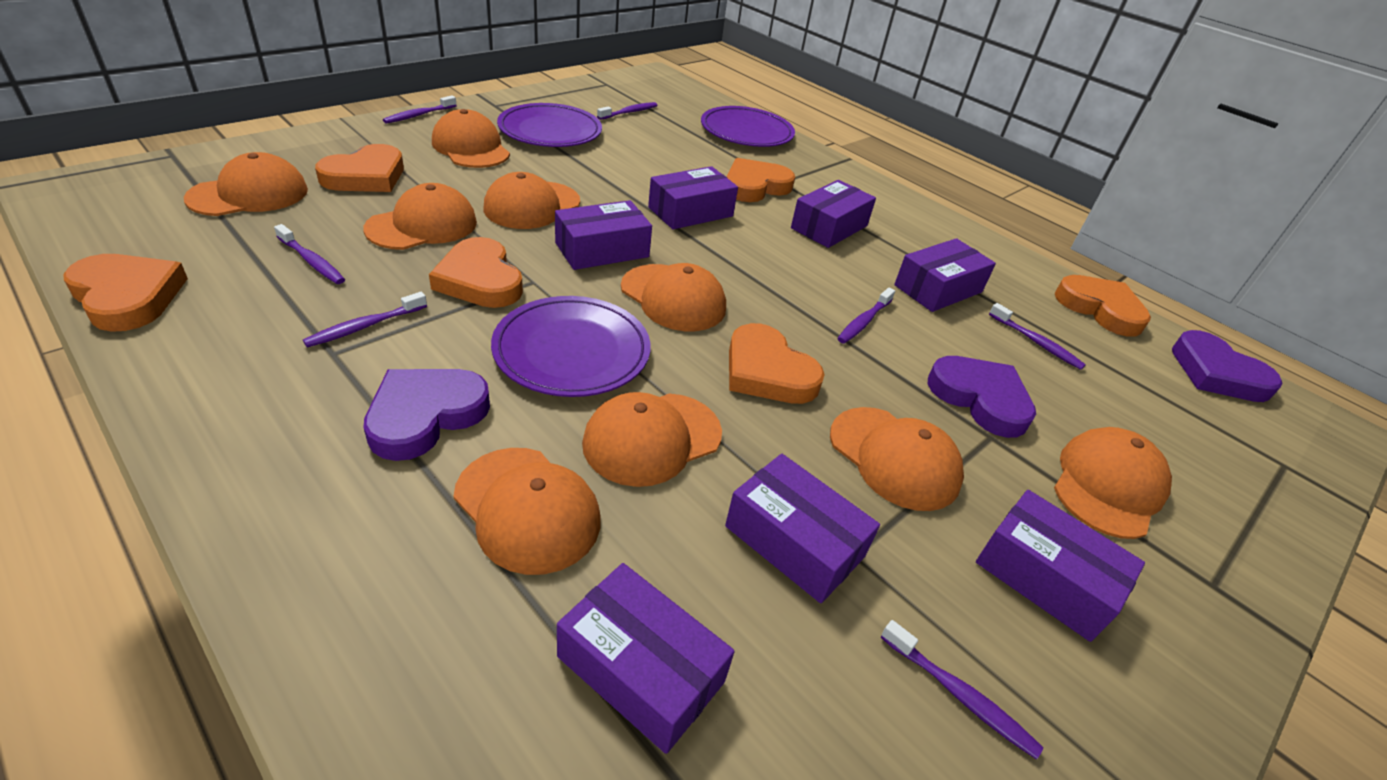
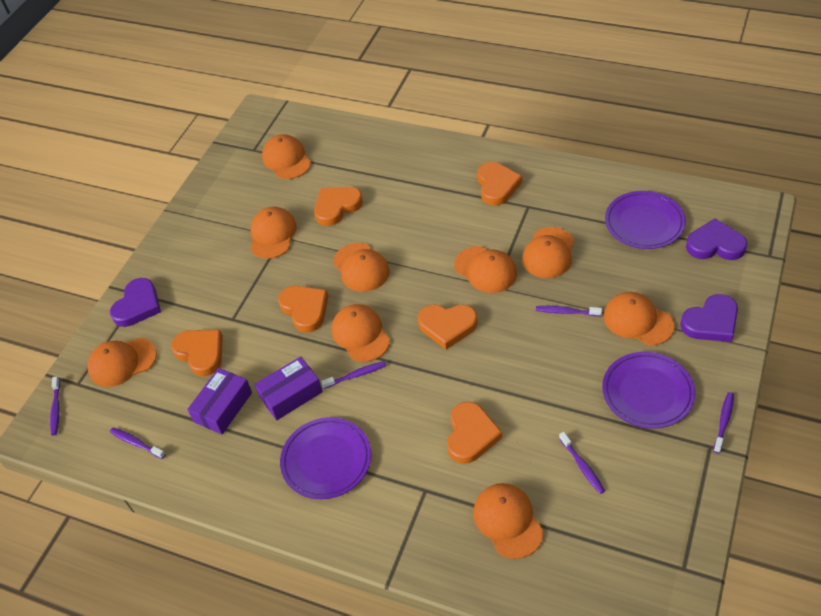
purple box: [555,200,652,270] [557,563,735,754] [648,166,738,229] [725,454,880,603] [791,180,876,248] [894,238,996,312] [976,490,1145,642] = 7 -> [187,368,252,435] [255,357,323,420] = 2
purple toothbrush: [274,224,345,284] [303,292,427,347] [383,95,457,123] [597,102,658,120] [837,287,895,344] [881,620,1043,759] [989,303,1086,370] = 7 -> [50,376,60,435] [110,427,166,459] [321,361,386,389] [536,306,602,316] [559,432,605,494] [714,392,734,453] = 6

